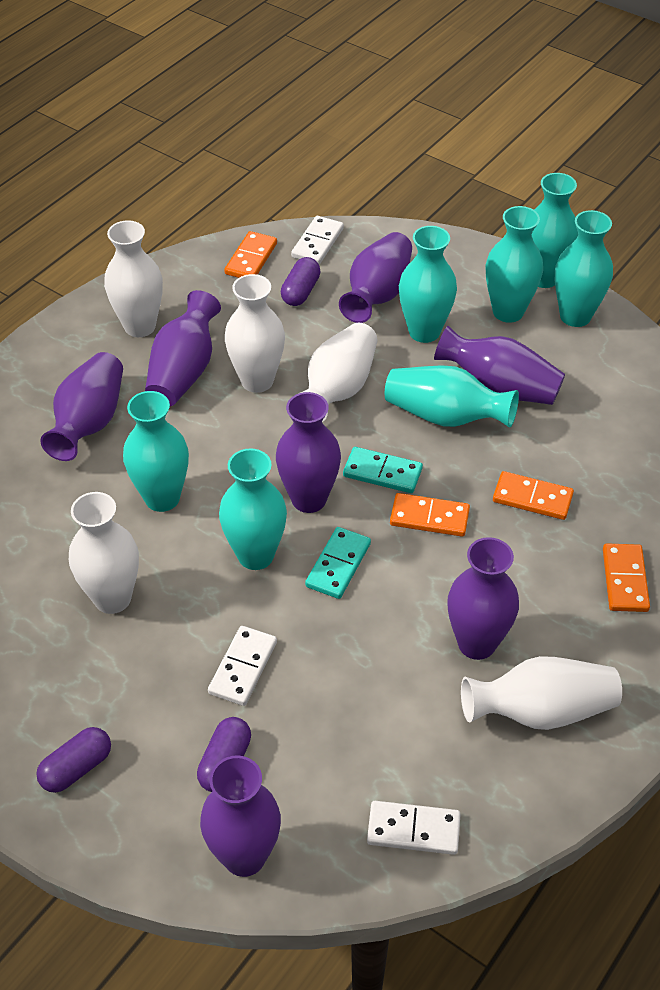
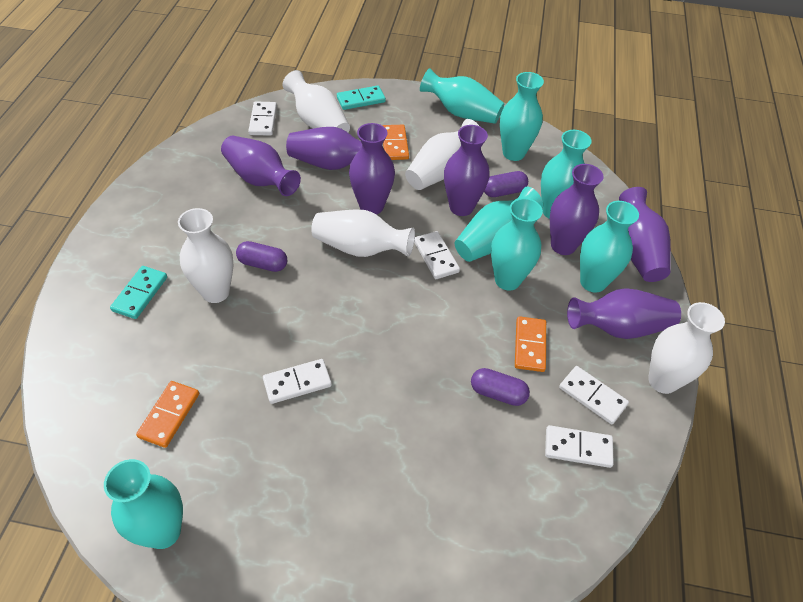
orange domino: [224,231,277,278] [390,493,470,537] [493,471,574,520] [603,543,650,612] = 4 -> [136,381,199,448] [382,125,409,160] [515,316,546,372] = 3
white domino: [208,626,277,706] [291,216,344,264] [367,801,460,855] = 3 -> [248,102,277,136] [263,359,332,404] [414,231,460,279] [545,425,614,468] [559,366,629,424] = 5

